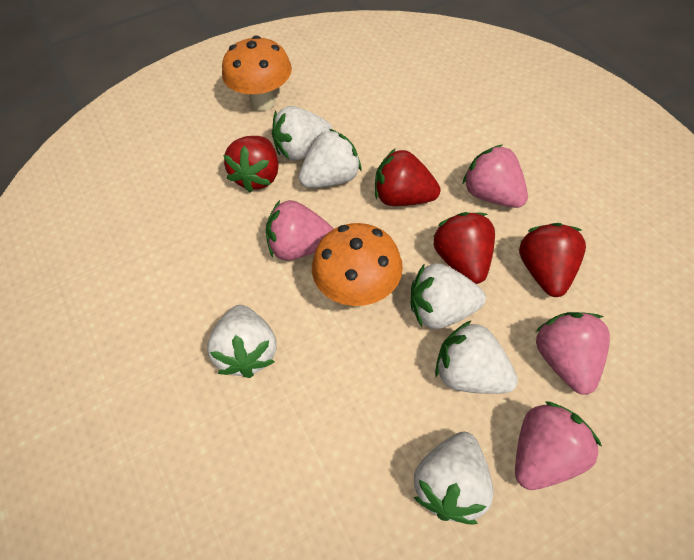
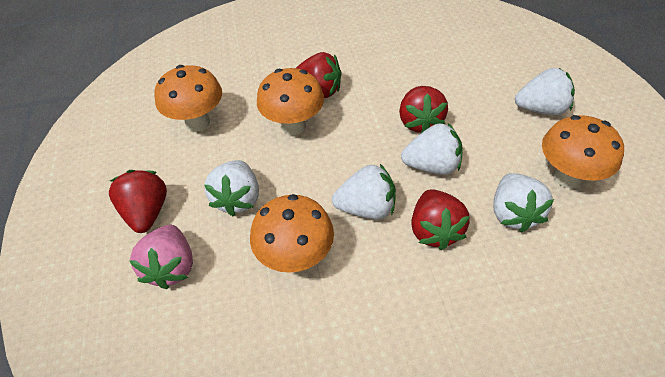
orange mushroom: [222,35,292,111] [312,223,403,307] = 2 -> [155,65,222,132] [250,194,334,273] [257,68,324,135] [542,115,624,188] = 4
pink strawberry: [266,200,334,261] [462,144,528,208] [515,401,602,490] [535,312,610,395] = 4 -> [130,225,193,289] = 1
white strawberry: [207,305,277,378] [272,106,332,161] [299,129,361,188] [411,263,486,329] [413,432,494,525] [435,320,518,394] = 6 -> [204,160,259,216] [332,164,396,219] [401,123,463,175] [494,173,554,233] [515,68,575,115] = 5

